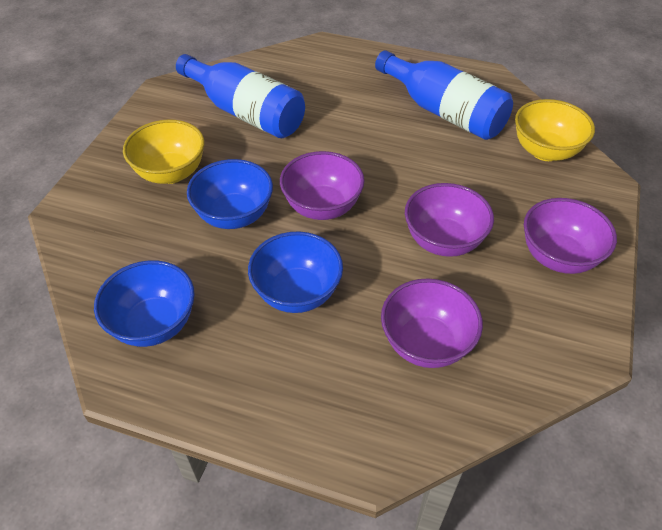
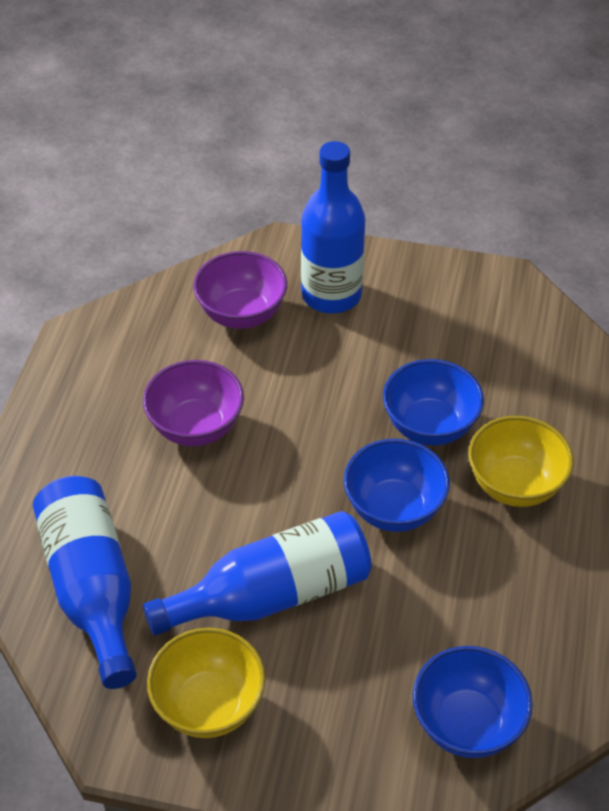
blue bottle: [176,54,305,138] [375,50,513,140] = 2 -> [33,476,137,689] [143,511,372,636] [301,141,365,313] = 3
purple bowl: [280,151,365,220] [381,278,483,368] [405,183,494,257] [524,198,617,274] = 4 -> [143,360,244,446] [193,251,287,329] = 2

